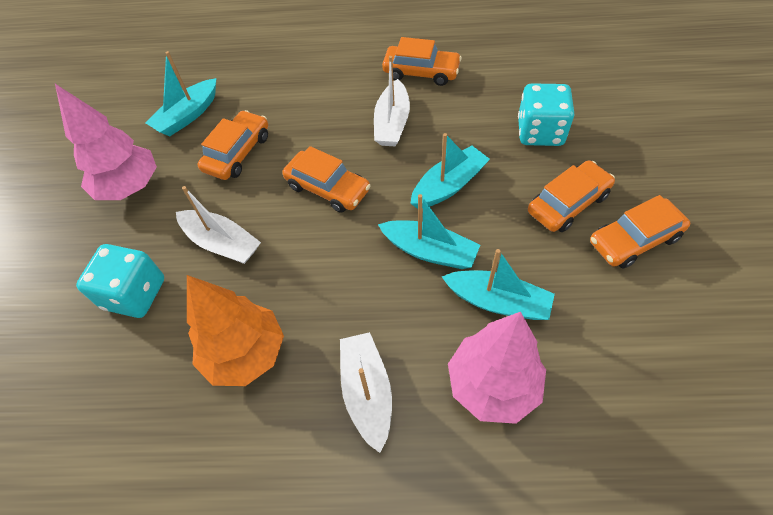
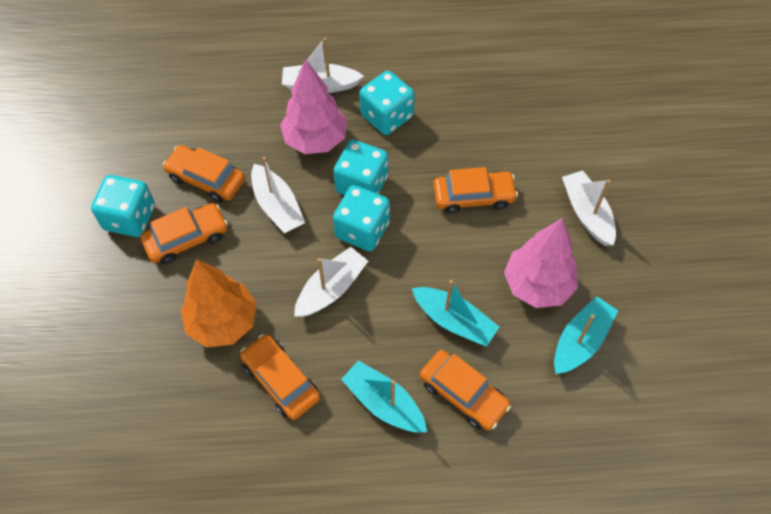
turquoise boat: [145,51,216,136] [378,194,480,269] [410,133,490,209] [442,249,555,320] = 4 -> [341,360,427,432] [412,280,499,347] [554,296,618,374] = 3
turquoise dice: [76,244,164,318] [518,83,574,146] = 2 -> [91,175,155,237] [333,140,388,195] [333,185,390,251] [359,71,415,135] = 4
white boat: [176,186,261,264] [340,332,392,453] [374,56,410,146] = 3 -> [251,157,305,233] [282,38,364,93] [294,247,368,317] [562,170,616,246] = 4

